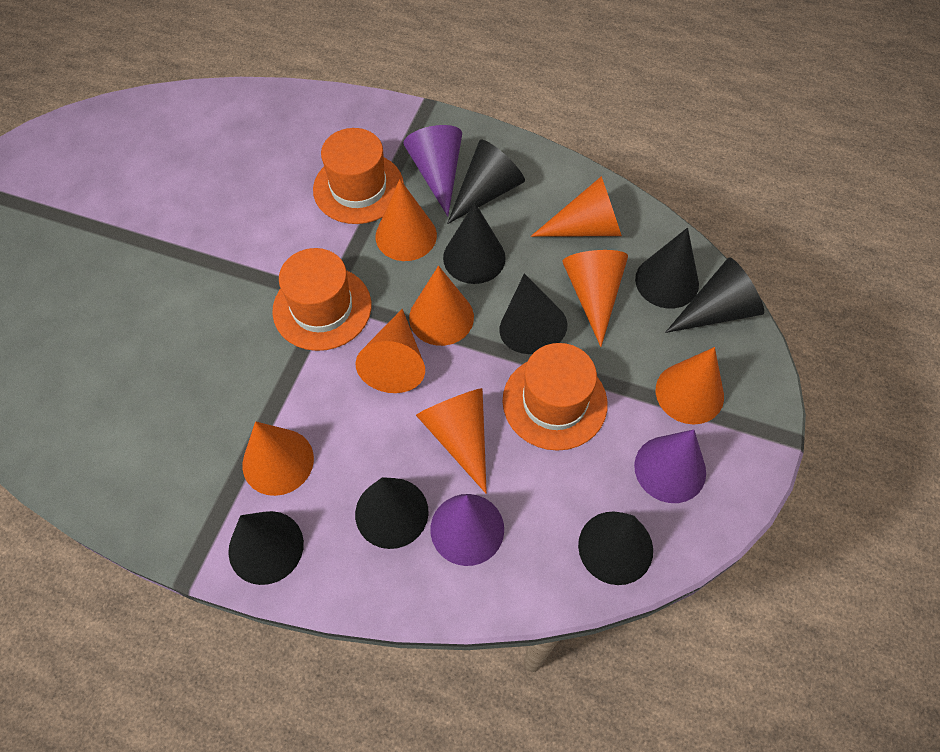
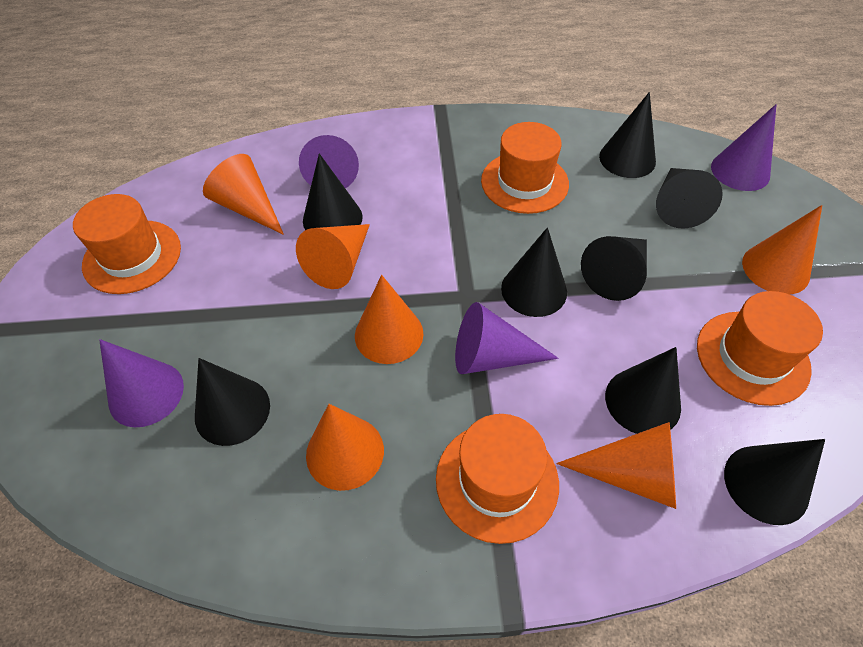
orange cone: [242,421,314,496] [355,309,425,393] [376,179,437,261] [409,266,474,346] [416,388,487,494] [531,176,622,237] [562,250,628,347] [656,347,724,424] = 8 -> [203,154,284,235] [296,224,370,289] [306,404,384,491] [355,275,423,364] [557,422,676,509] [742,205,822,295] = 6
orange hat: [272,248,371,351] [313,128,404,224] [503,343,608,451] = 3 -> [73,194,181,294] [436,414,559,544] [481,122,569,214] [697,291,823,406] = 4
purple cone: [404,125,462,216] [430,494,504,566] [634,429,706,503] = 3 -> [99,339,184,427] [299,135,359,188] [455,302,559,374] [711,104,777,191] = 4

